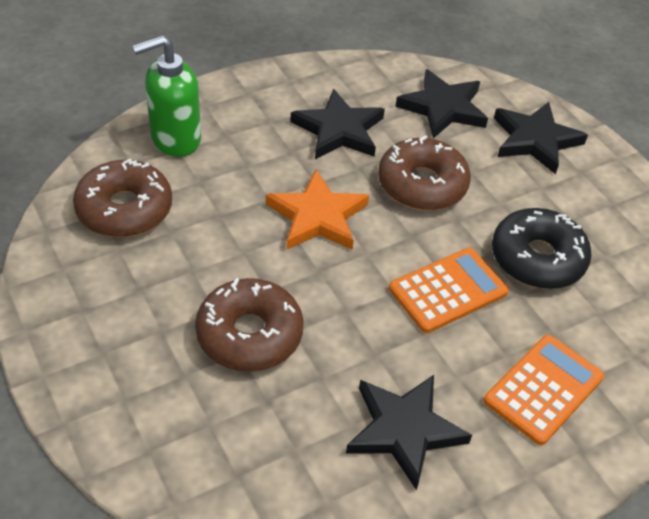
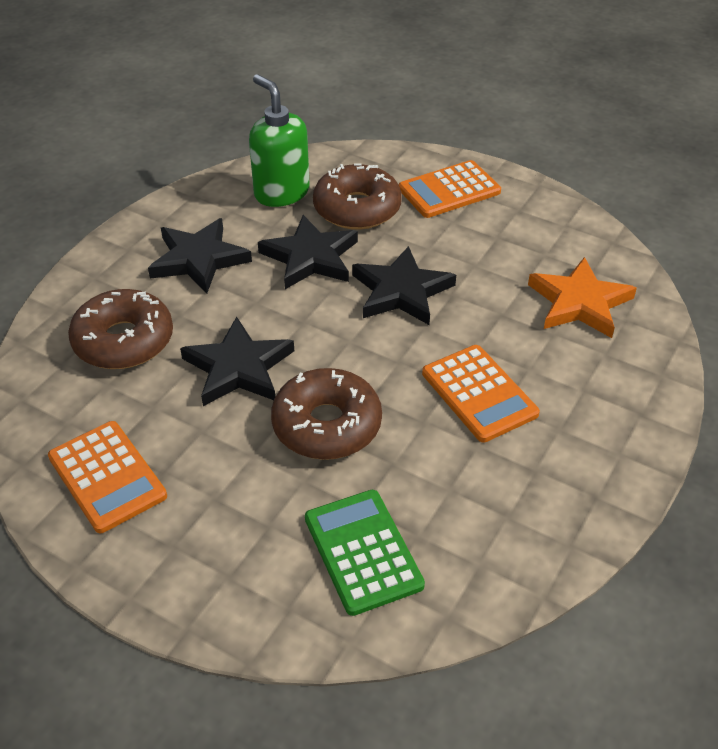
black donut: [492,208,592,289] = 1 -> none = 0
green calculator: none = 0 -> [305,490,425,616] = 1
orange calculator: [389,248,509,333] [484,335,604,445] = 2 -> [48,421,167,533] [399,160,501,218] [422,345,540,443] = 3

